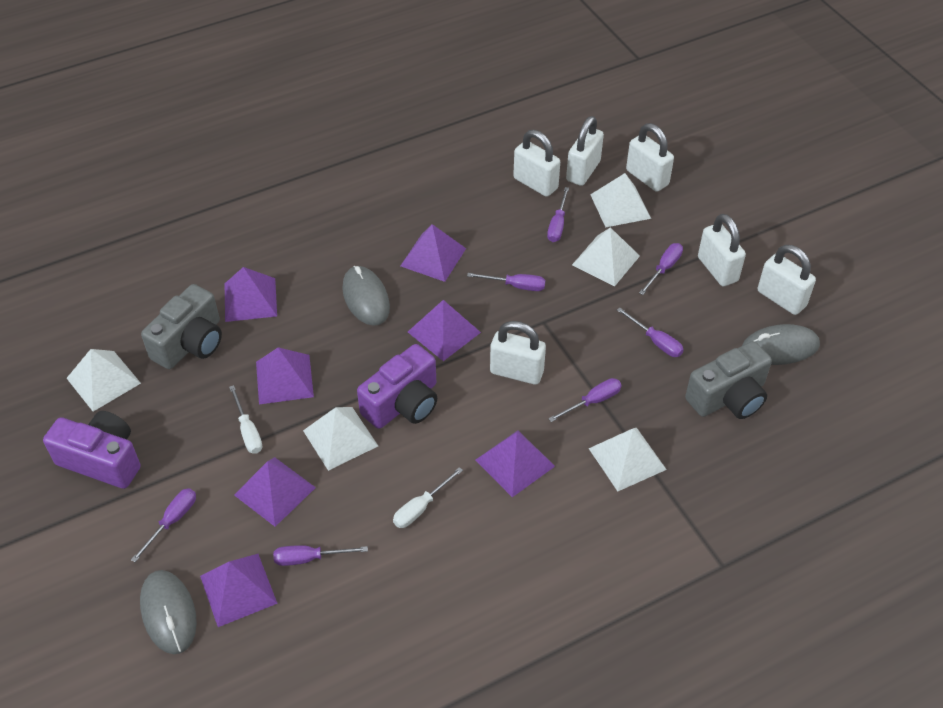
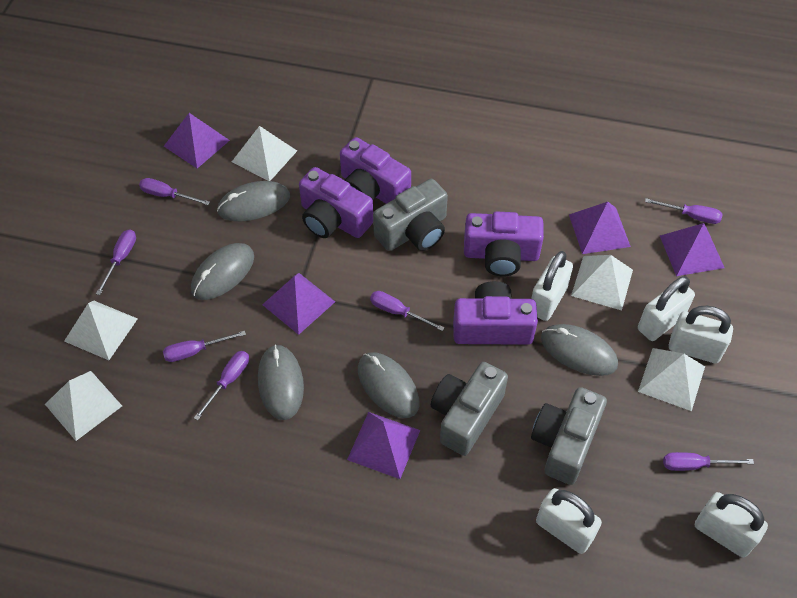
grey camera: [141,284,222,369] [685,341,772,419] = 2 -> [373,179,448,251] [431,362,508,456] [531,387,607,485] = 3
grey mouse: [140,570,197,654] [342,266,390,326] [742,324,820,365] = 3 -> [191,243,254,300] [217,181,290,221] [258,344,304,420] [358,352,420,418] [541,324,618,376] = 5
purple camera: [43,411,141,489] [357,344,437,429] = 2 -> [299,167,373,238] [340,137,411,204] [453,281,538,345] [464,211,544,276] = 4
purple pyramid: [200,554,278,627] [225,267,277,322] [234,457,316,527] [256,347,314,404] [400,224,466,282] [408,300,481,361] [476,430,555,497] = 7 -> [164,113,230,168] [262,273,335,335] [347,412,420,479] [569,202,631,254] [660,223,725,276] = 5
white padlock: [490,321,546,385] [513,130,560,197] [566,116,604,186] [626,123,674,192] [698,214,746,286] [758,245,816,315] = 6 -> [531,251,573,321] [536,488,602,554] [638,276,695,341] [669,306,733,363] [695,492,768,558] = 5
white screwdriver: [229,385,262,454] [393,467,463,528] = 2 -> none = 0

